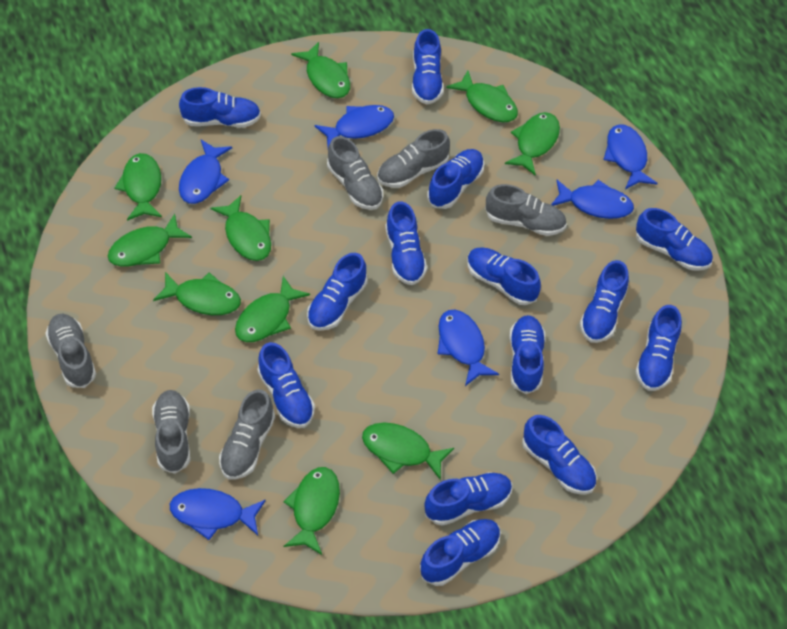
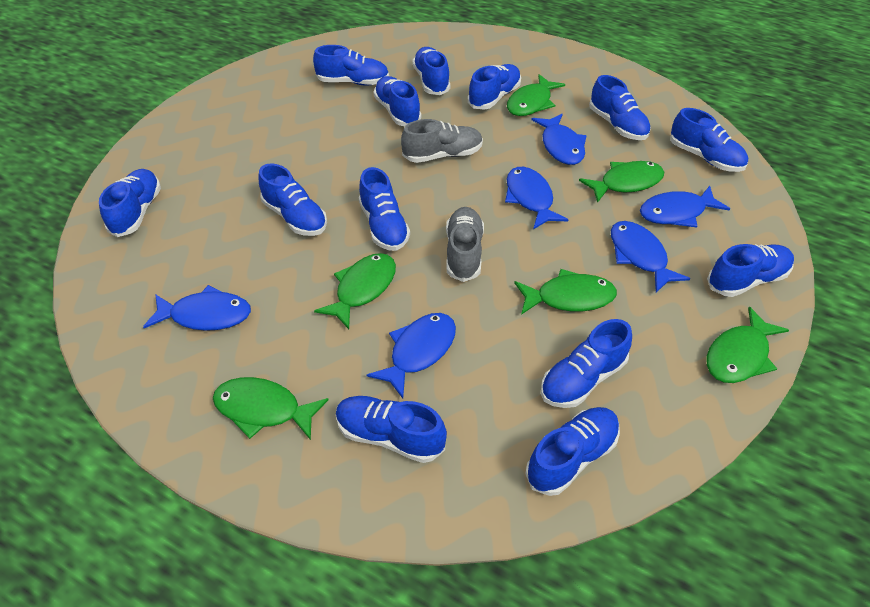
blue shoe: [179,87,261,127] [257,342,315,428] [307,253,368,331] [385,201,427,285] [412,29,444,104] [420,519,501,586] [424,472,512,526] [427,149,484,209] [467,247,541,305] [509,315,545,394] [522,415,597,494] [580,260,629,343] [636,208,713,271] [636,305,682,391] = 14 -> [99,169,161,237] [258,163,327,236] [313,45,389,86] [336,396,447,463] [359,167,410,251] [374,76,421,126] [412,47,450,95] [468,64,521,110] [525,407,620,496] [541,319,632,408] [589,75,651,140] [670,108,748,172] [707,244,794,297] = 13
green fish: [108,213,192,267] [114,153,162,221] [153,272,241,315] [210,195,271,261] [235,276,310,342] [283,467,340,555] [291,42,350,98] [362,423,454,480] [446,71,518,122] [505,112,560,176] = 10 -> [213,377,329,440] [314,253,396,329] [507,74,565,116] [514,269,617,315] [579,161,664,203] [707,307,789,383] = 6
grey shoe: [45,314,96,388] [152,390,190,474] [219,389,275,480] [327,136,383,210] [377,129,450,188] [485,184,567,236] = 6 -> [401,119,483,163] [446,207,484,282] = 2

